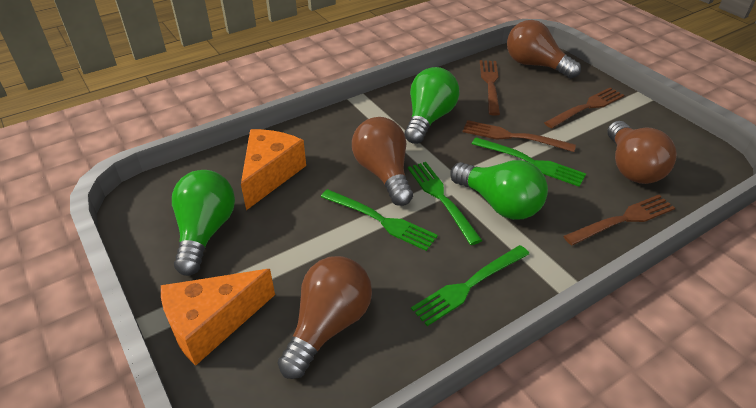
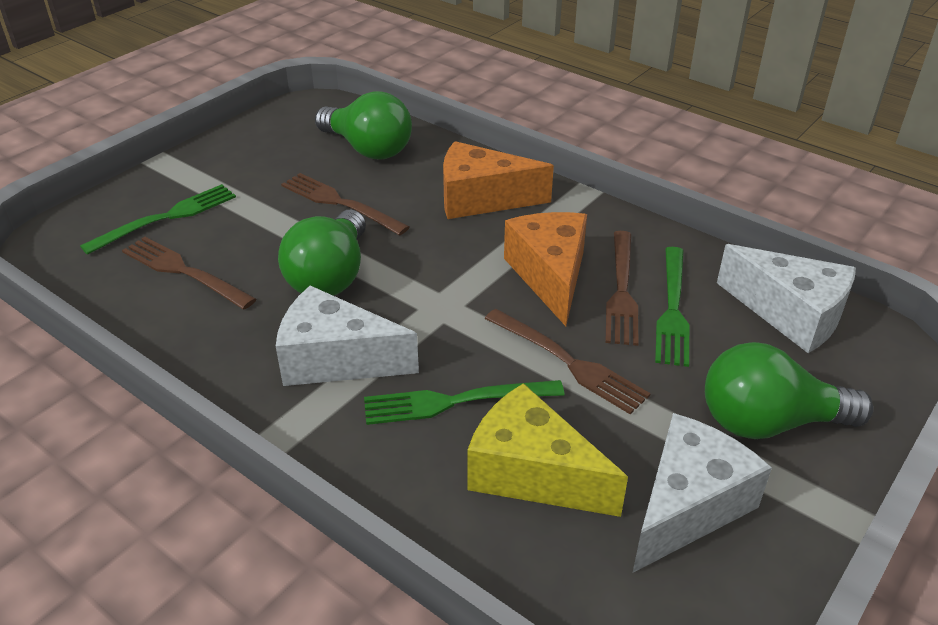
brown light bulb: [278,256,372,379] [352,117,413,206] [507,20,581,78] [608,121,677,184] = 4 -> none = 0
green fork: [321,189,438,251] [408,162,482,245] [411,245,529,326] [472,137,586,187] = 4 -> [80,184,236,255] [364,380,564,425] [655,247,690,367] = 3
white cheese: none = 0 -> [276,285,419,386] [633,413,772,573] [717,244,856,353] = 3
yellow cheese: none = 0 -> [467,383,628,517] = 1

